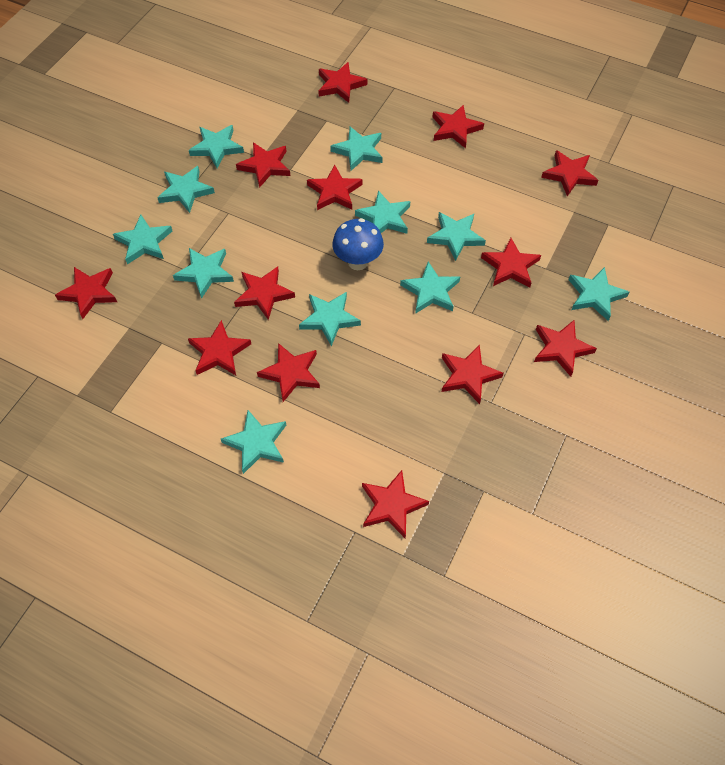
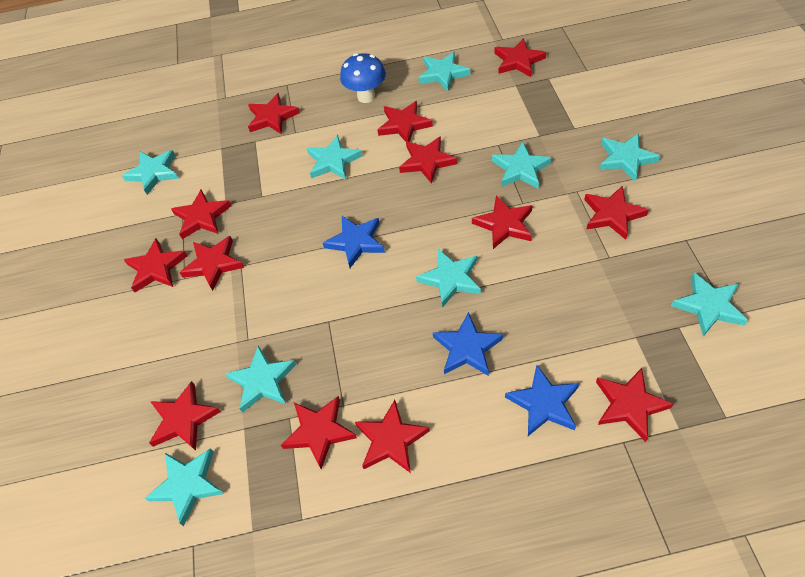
blue star: none = 0 -> [323,216,385,268] [433,312,503,376] [505,365,580,436] = 3
turquoise star: [113,215,172,264] [157,166,215,213] [173,248,234,299] [189,125,244,168] [221,410,286,474] [299,292,361,346] [330,127,383,171] [355,191,410,234] [400,262,460,314] [427,212,486,261] [568,267,630,321] = 11 -> [122,150,179,195] [145,448,224,526] [225,345,296,413] [307,135,363,180] [416,249,481,308] [418,52,470,91] [492,142,552,189] [599,134,660,181] [671,272,748,336] = 9

